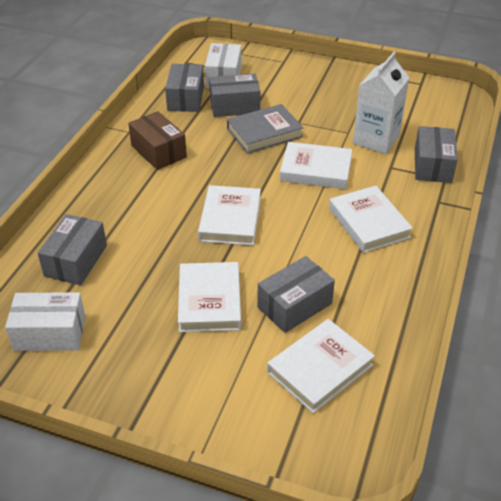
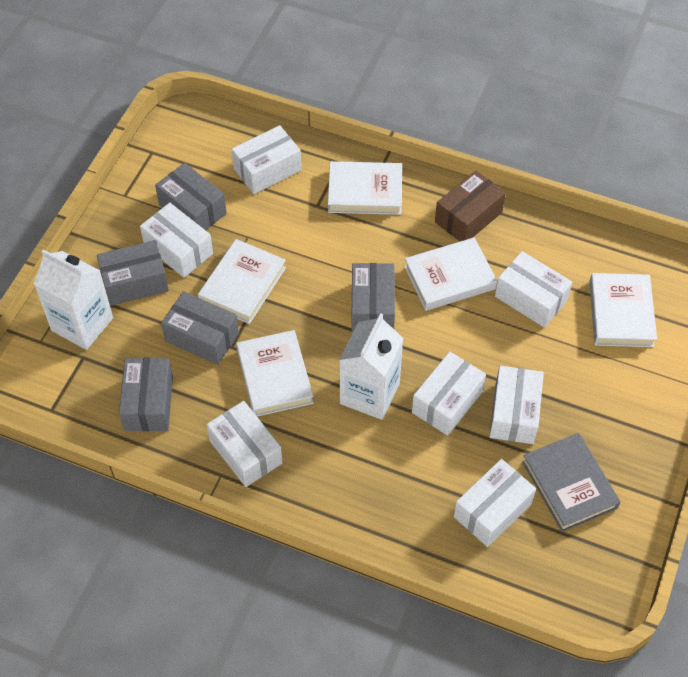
white box: [5,292,86,351] [205,43,241,88] = 2 -> [140,203,213,278] [207,401,283,487] [232,125,301,194] [412,352,486,436] [454,459,536,547] [489,366,544,444] [495,251,572,328] = 7
white carton: [353,52,409,154] = 1 -> [34,249,113,350] [339,313,403,420] = 2

